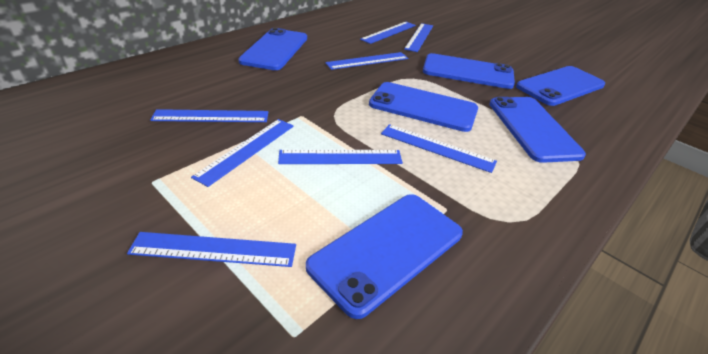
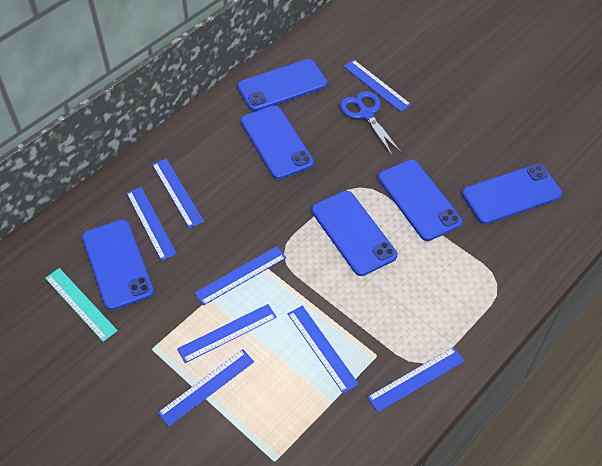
blue scissors: none = 0 -> [340,91,402,155] = 1
turquoise ruler: none = 0 -> [45,268,118,342] = 1

